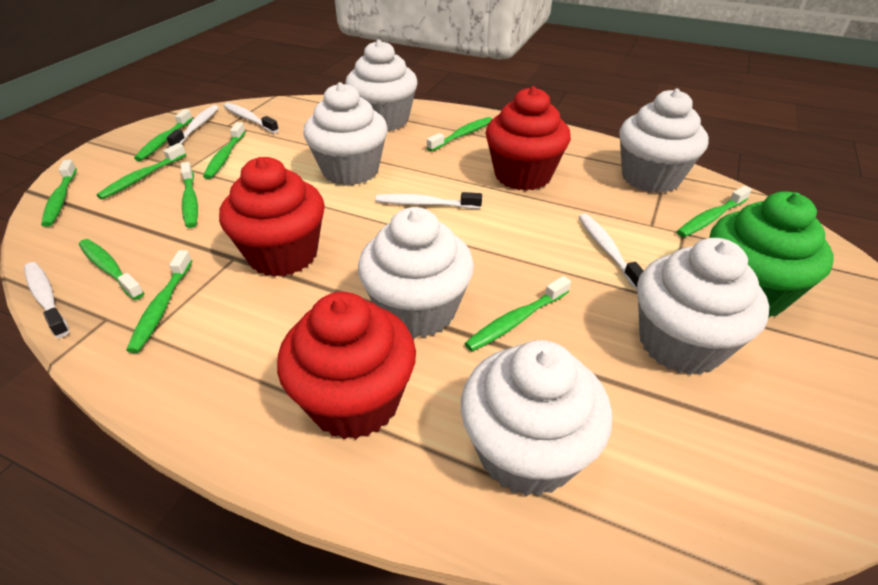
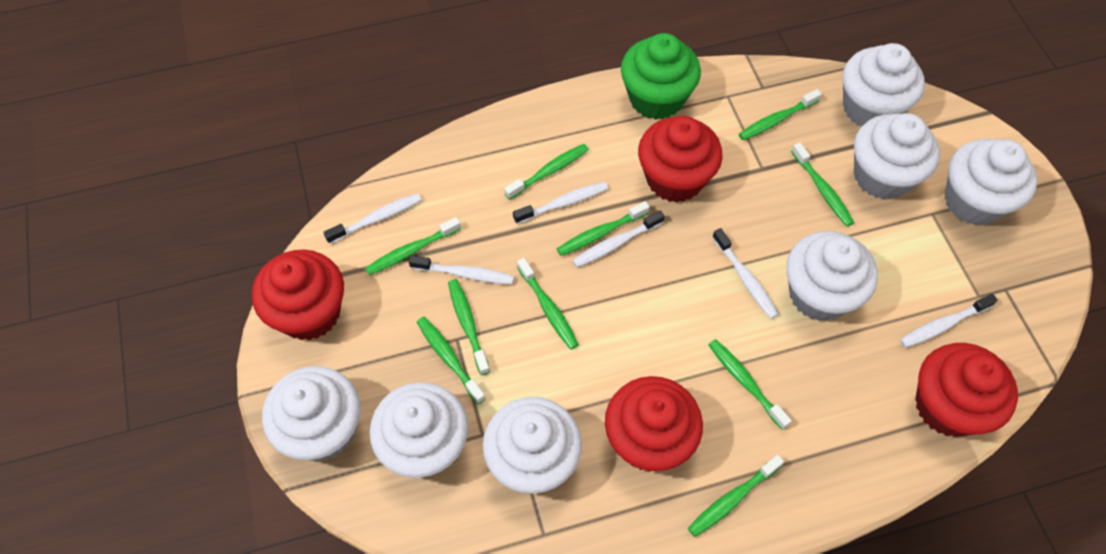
red cupcake: [219,157,325,277] [277,292,416,439] [485,86,571,191] = 3 -> [252,250,344,340] [605,376,703,472] [638,116,723,203] [915,343,1018,437] = 4
white cupcake: [303,82,388,186] [345,39,418,131] [358,207,474,338] [461,340,612,496] [620,88,709,193] [637,238,769,375] = 6 -> [262,366,360,461] [370,382,468,478] [483,397,582,494] [786,231,878,321] [843,43,925,126] [854,113,940,200] [945,139,1037,226] = 7
white toothbrush: [24,262,69,338] [167,105,219,147] [224,103,279,133] [376,192,482,209] [579,214,644,290] = 5 -> [323,193,421,244] [409,255,514,284] [513,182,608,224] [572,211,665,268] [712,228,779,319] [900,294,998,348] = 6

